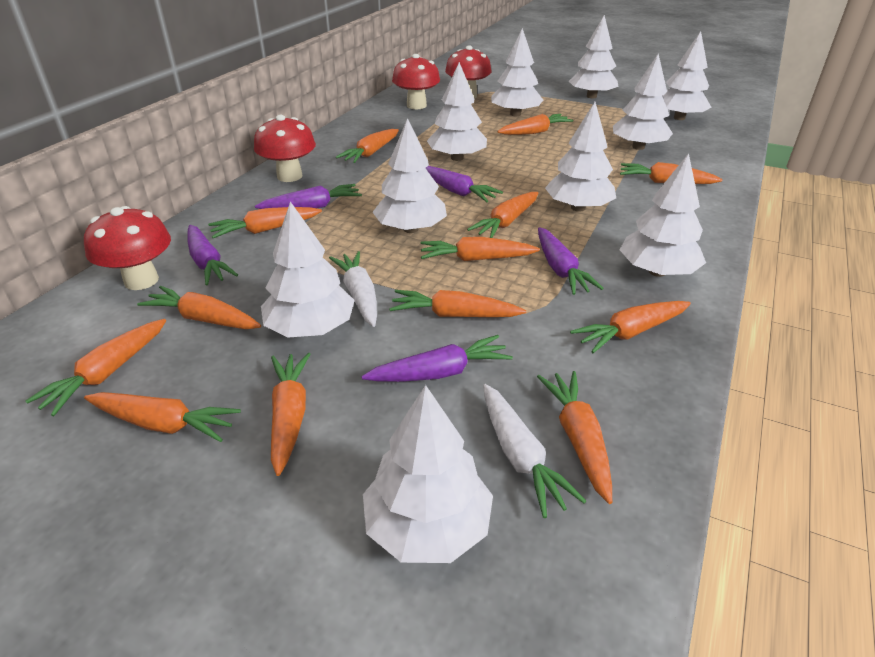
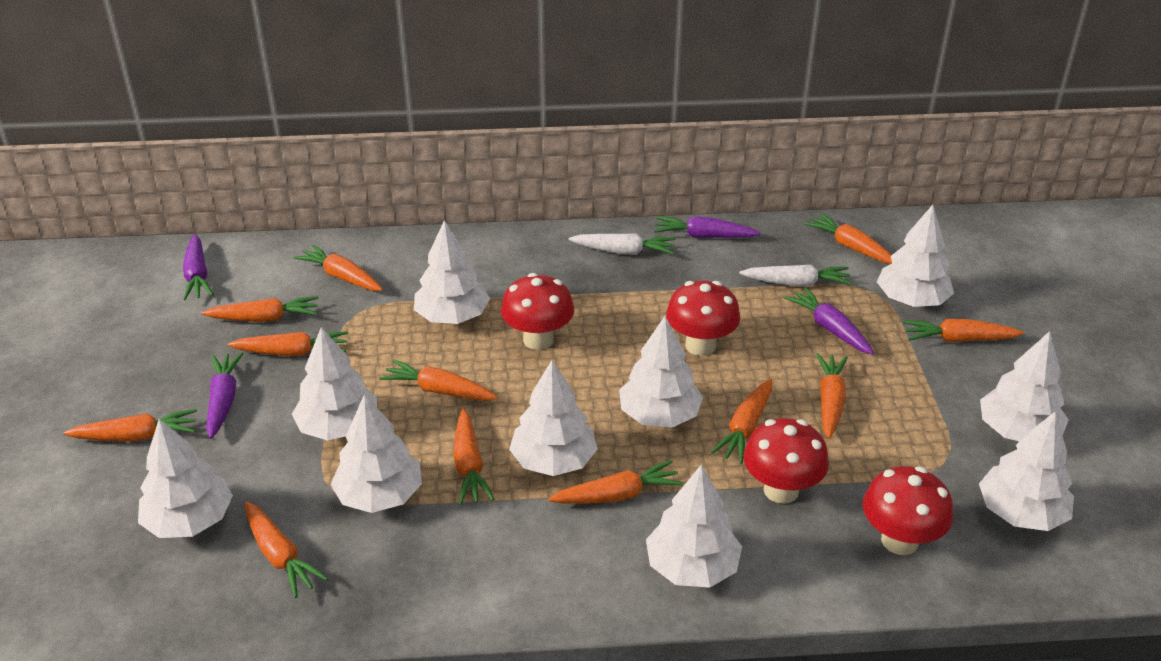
orange carrot: [25,319,166,416] [84,392,241,442] [137,286,261,329] [208,207,322,238] [271,353,310,476] [336,129,399,163] [389,290,526,317] [421,237,540,261] [467,192,538,238] [497,114,573,135] [537,371,612,504] [570,301,691,353] [620,162,723,184] = 13 -> [63,409,197,442] [202,296,319,322] [228,331,348,356] [245,501,328,598] [293,244,383,291] [379,359,498,401] [453,409,494,505] [548,460,683,504] [710,379,772,464] [804,213,892,264] [816,353,848,439] [903,319,1024,342] = 12
purple carrot: [188,225,238,286] [255,184,362,209] [362,335,513,382] [426,166,503,202] [538,227,604,295] = 5 -> [183,234,214,301] [206,352,243,439] [654,216,761,238] [784,287,874,355] = 4

